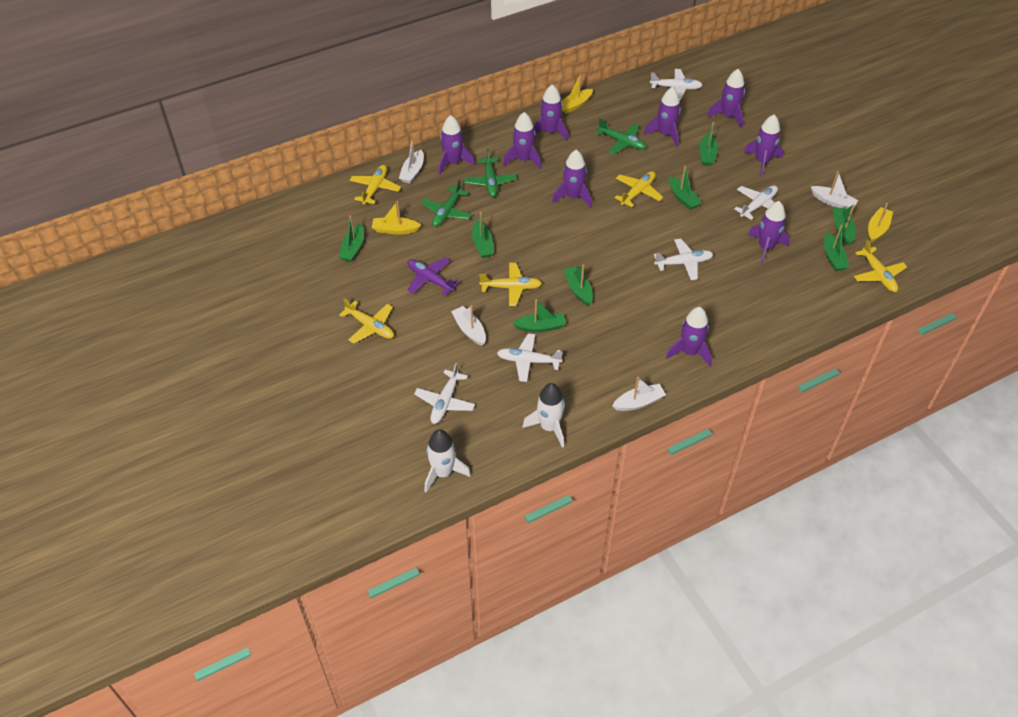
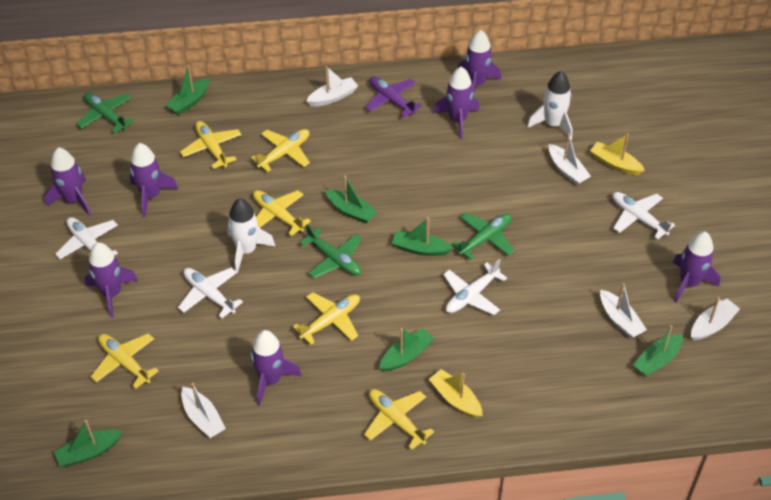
green boat: [339,215,364,262] [472,212,494,258] [512,299,566,332] [564,265,593,306] [669,166,702,210] [700,122,718,166] [824,225,849,271] [833,204,856,245] = 8 -> [54,420,123,467] [166,65,209,115] [325,176,378,224] [379,328,434,372] [392,218,453,256] [633,325,683,376] = 6
purple rocket: [439,115,475,175] [503,112,542,169] [533,84,568,141] [552,150,592,207] [644,87,681,147] [666,307,712,366] [707,69,745,128] [744,114,783,177] [748,201,790,264] = 9 -> [45,147,91,216] [85,242,138,318] [130,143,178,217] [251,330,302,406] [433,67,479,139] [458,30,501,97] [673,231,720,303] = 7
white boat: [399,139,424,184] [451,305,486,346] [612,377,666,411] [811,171,858,209] = 4 -> [181,383,226,438] [306,66,358,106] [549,133,591,185] [600,283,647,338] [691,297,740,340] = 5
white plane: [414,363,475,424] [497,333,563,382] [650,69,703,100] [654,239,713,280] [734,186,778,220] = 5 -> [55,217,118,259] [178,268,243,318] [443,259,507,315] [612,192,675,240] = 4
yellow boat: [372,201,421,235] [561,74,593,114] [868,203,893,243] = 3 -> [429,369,483,418] [590,133,645,175] = 2
yellow plane: [339,298,394,344] [349,165,401,204] [479,263,542,306] [614,171,663,207] [854,240,907,292] = 5 -> [91,333,159,389] [180,121,241,169] [251,129,310,172] [253,190,311,236] [293,292,360,345] [364,389,434,450] = 6

